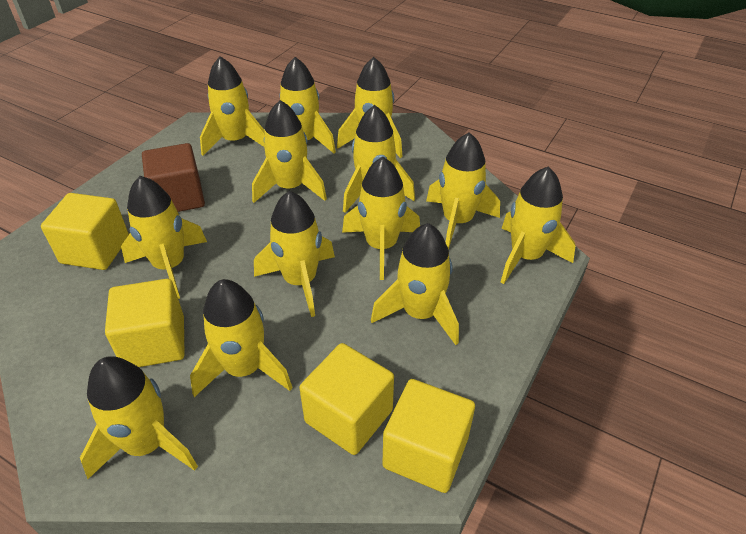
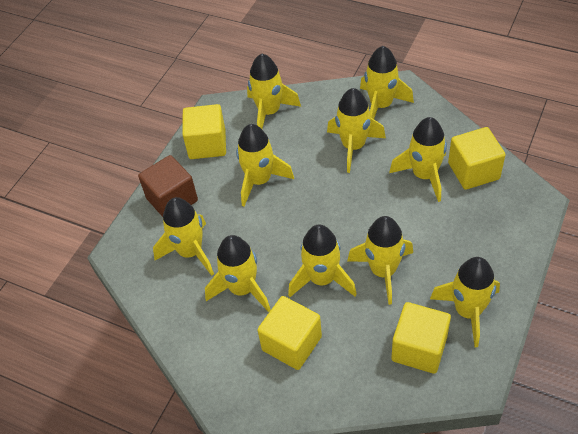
yellow rocket: [80,356,198,479] [121,176,207,299] [190,279,293,397] [200,56,265,156] [252,100,327,203] [254,191,335,317] [280,57,336,153] [337,57,403,158] [342,157,420,280] [343,105,415,213] [371,223,459,345] [426,132,500,250] [501,166,575,284] = 13 -> [153,197,214,276] [205,235,271,312] [236,124,294,207] [247,53,301,129] [288,225,357,297] [327,88,386,173] [347,216,413,305] [360,46,414,119] [389,117,447,202] [430,257,500,347] = 10

